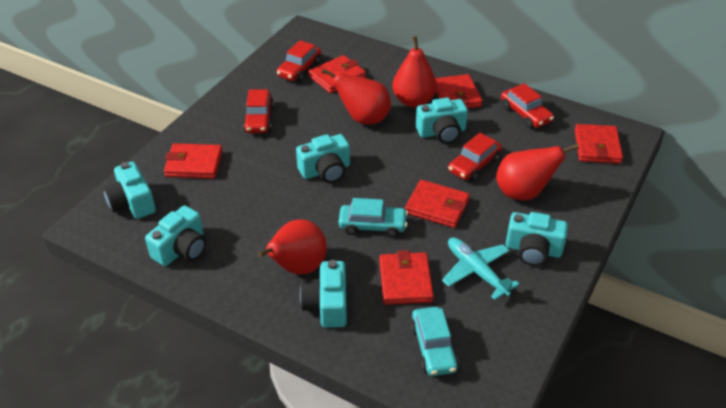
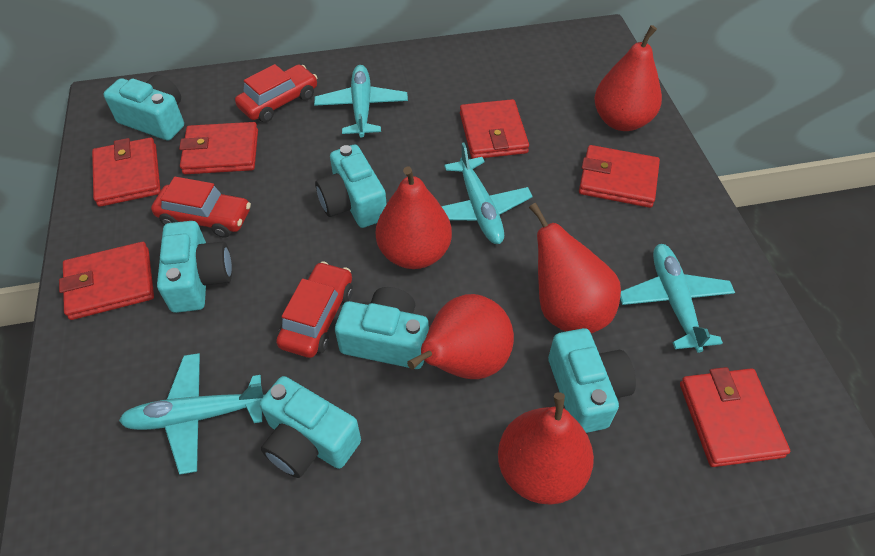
red car: [243,89,274,133] [277,40,321,82] [448,133,502,181] [501,83,554,128] = 4 -> [151,177,251,238] [235,64,318,122] [276,261,353,358] = 3
red pear: [258,219,327,274] [322,69,391,124] [392,36,437,108] [496,144,579,200] = 4 -> [376,166,452,269] [407,294,514,379] [498,393,594,505] [529,203,621,333] [594,25,662,131] = 5
turquoise car: [338,198,408,237] [410,307,458,376] = 2 -> none = 0
turquoise plane: [442,237,520,300] = 1 -> [119,353,265,475] [314,65,408,138] [441,142,533,244] [620,244,735,353] = 4

